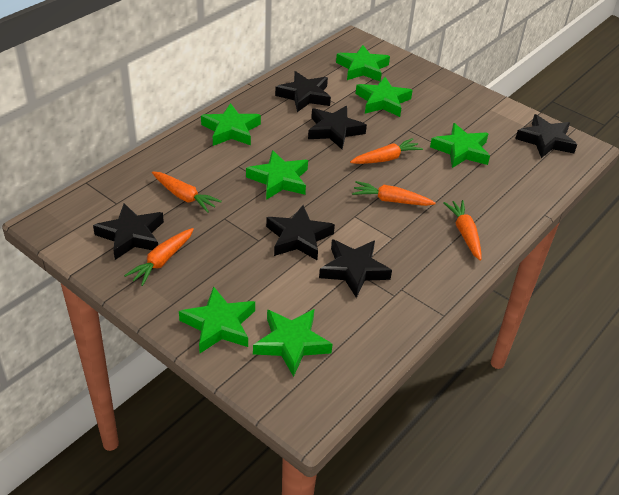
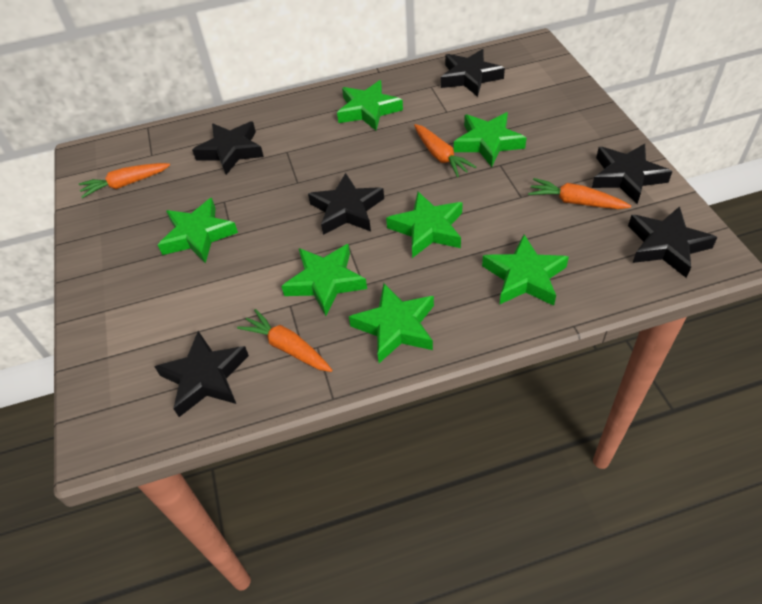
orange carrot: [124,228,194,286] [152,171,222,213] [350,138,423,164] [352,181,436,206] [443,200,482,261] = 5 -> [79,163,170,198] [237,309,332,372] [414,124,476,177] [528,178,631,209] = 4

